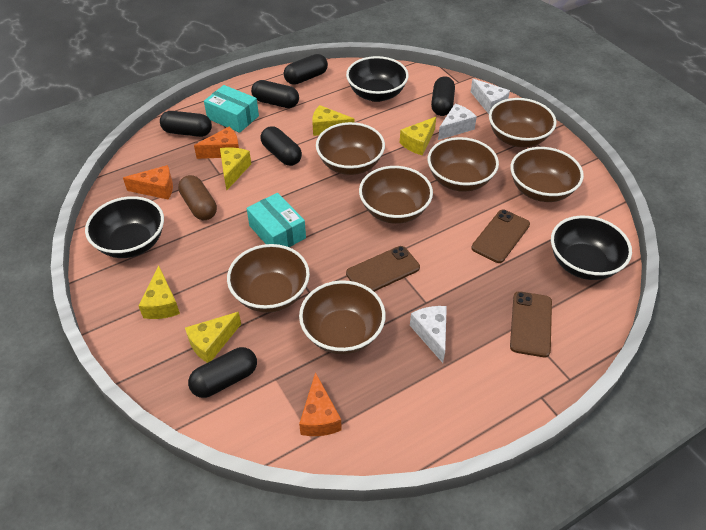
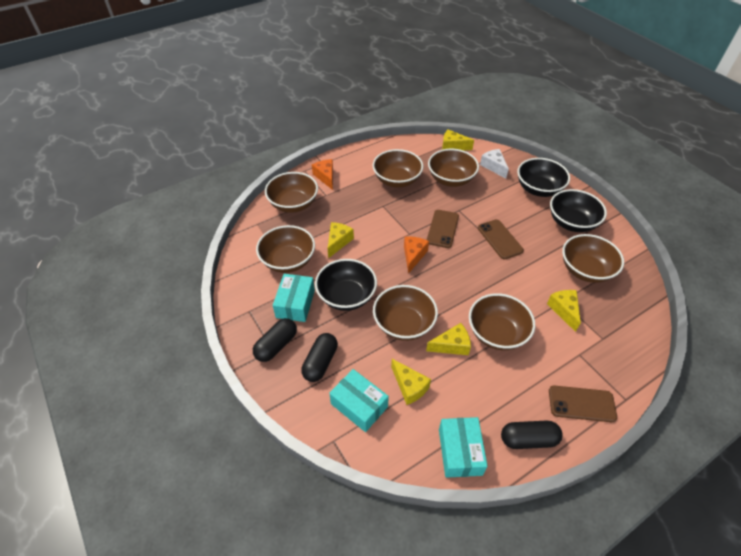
black capsule: [160,111,212,137] [188,347,257,398] [251,80,299,108] [260,126,302,166] [284,54,328,85] [431,76,455,116] = 6 -> [253,318,297,362] [301,333,338,382] [501,421,563,449] = 3
brown capsule: [178,175,217,220] = 1 -> none = 0
orange cheese: [123,165,173,200] [194,127,239,159] [299,372,342,436] = 3 -> [312,159,333,190] [404,236,429,274] = 2
turquoise box: [204,85,259,133] [247,193,306,247] = 2 -> [273,274,315,322] [329,369,389,432] [439,417,488,478] = 3
white cheese: [410,306,447,363] [438,104,477,140] [471,79,510,114] = 3 -> [480,149,509,179] = 1

